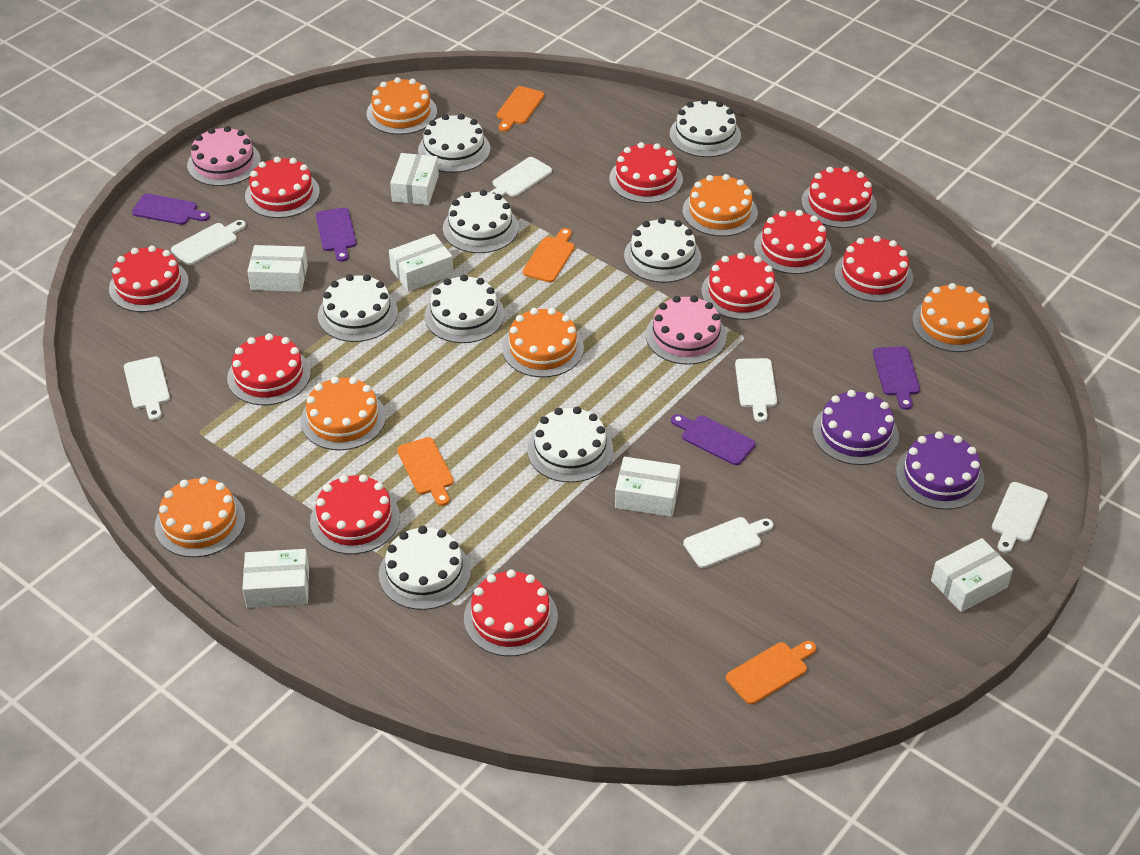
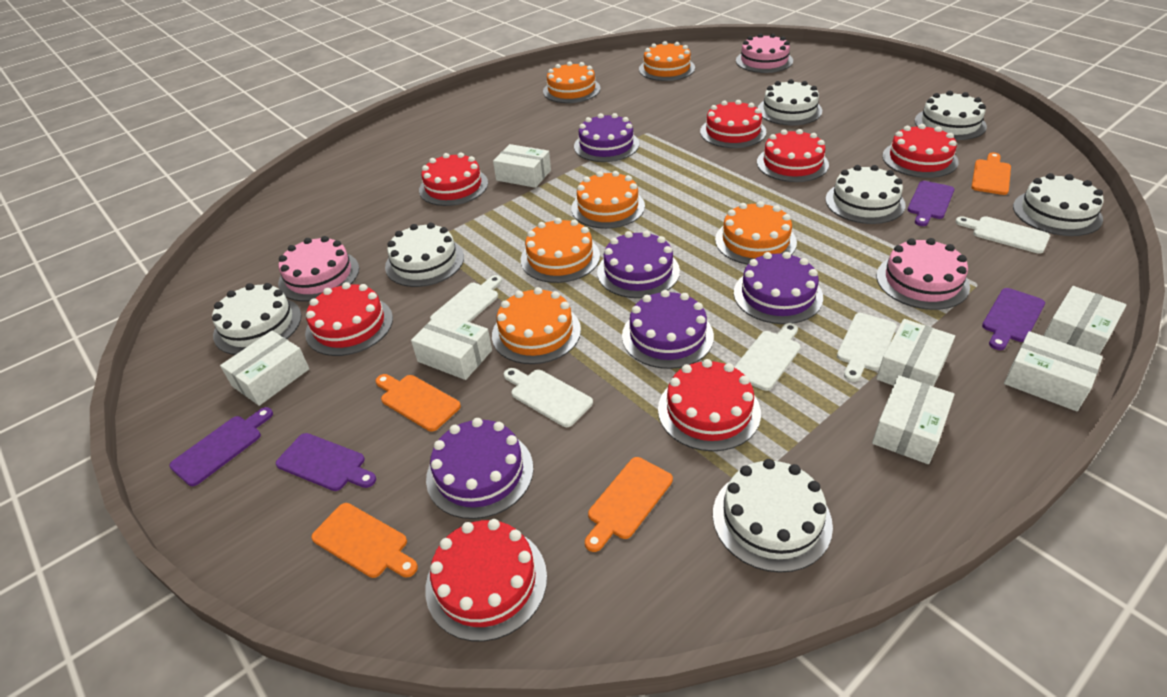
pink cake: [187,126,261,186] [646,295,727,365] = 2 -> [278,236,359,302] [736,33,793,73] [877,238,970,310] = 3
purple cake: [813,390,899,465] [896,432,984,510] = 2 -> [426,418,533,519] [574,113,639,162] [597,231,680,298] [622,290,714,369] [734,252,823,324] = 5
red cake: [109,245,189,312] [227,333,311,405] [245,157,320,218] [310,474,400,554] [464,570,558,656] [609,142,683,203] [701,253,780,320] [754,210,831,274] [801,166,877,228] [835,236,913,302] = 10 -> [305,282,393,356] [419,152,488,206] [425,519,547,642] [658,359,761,451] [700,100,766,148] [757,129,829,182] [882,124,959,178] = 7
white box: [242,549,309,608] [247,245,308,292] [389,234,453,292] [390,153,439,205] [615,457,681,517] [931,538,1013,612] = 6 -> [220,331,309,406] [411,312,492,380] [493,144,551,188] [872,375,955,464] [876,319,955,387] [1004,331,1103,411] [1044,286,1127,355] = 7
white cake: [318,274,398,342] [379,526,471,610] [418,114,490,173] [425,275,505,343] [443,190,519,253] [527,407,613,483] [624,217,701,283] [670,99,741,157] = 8 -> [212,283,302,355] [385,222,464,287] [713,459,833,573] [758,79,822,126] [825,165,906,224] [915,91,987,140] [1013,173,1104,236] = 7
white cutting board: [124,356,170,420] [171,220,246,265] [490,157,552,197] [683,517,773,568] [735,358,777,422] [992,482,1048,553] = 6 -> [430,275,502,322] [504,368,593,427] [734,323,801,391] [837,313,897,382] [956,216,1050,254] = 5

